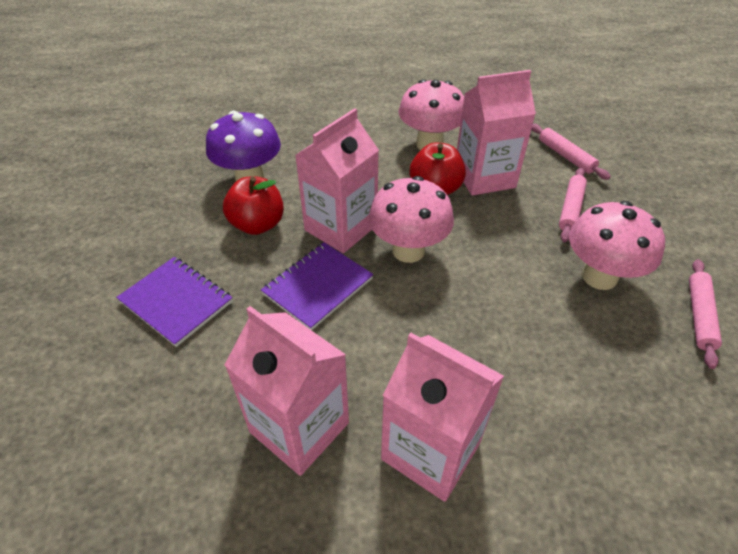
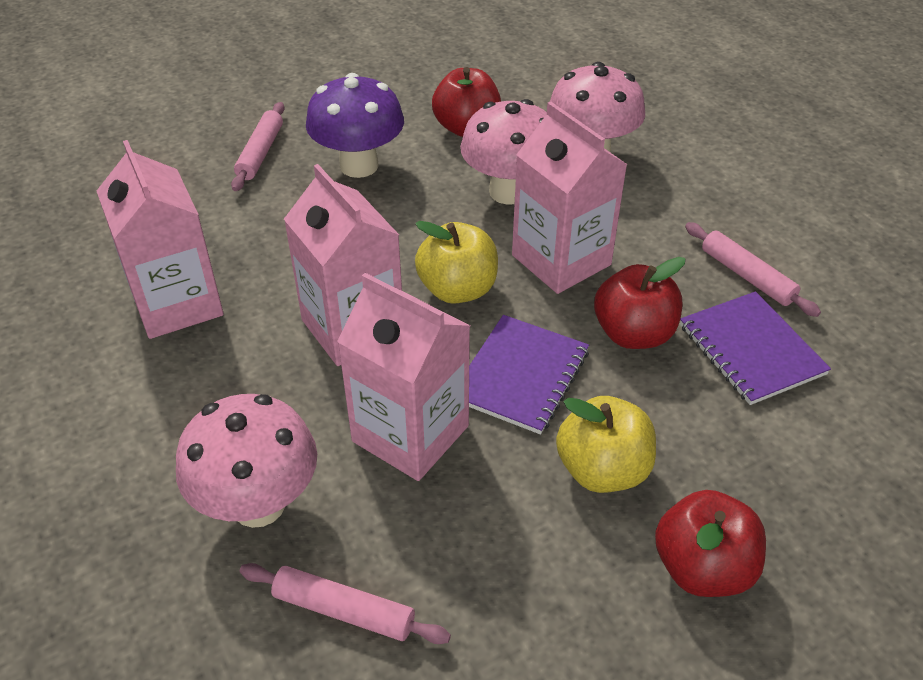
red apple: [223,177,284,235] [410,142,466,195] = 2 -> [432,67,501,137] [594,257,686,349] [655,490,766,597] = 3
yellow apple: none = 0 -> [415,221,498,304] [556,396,656,493] = 2

